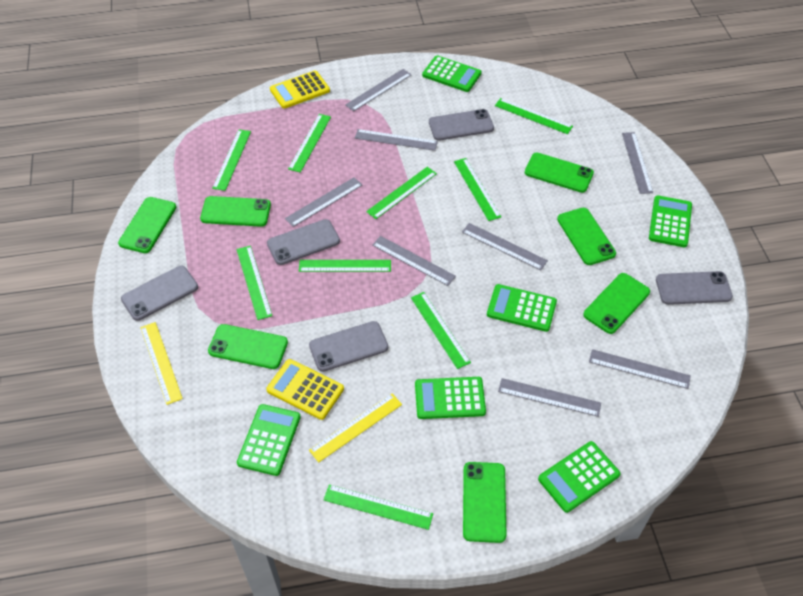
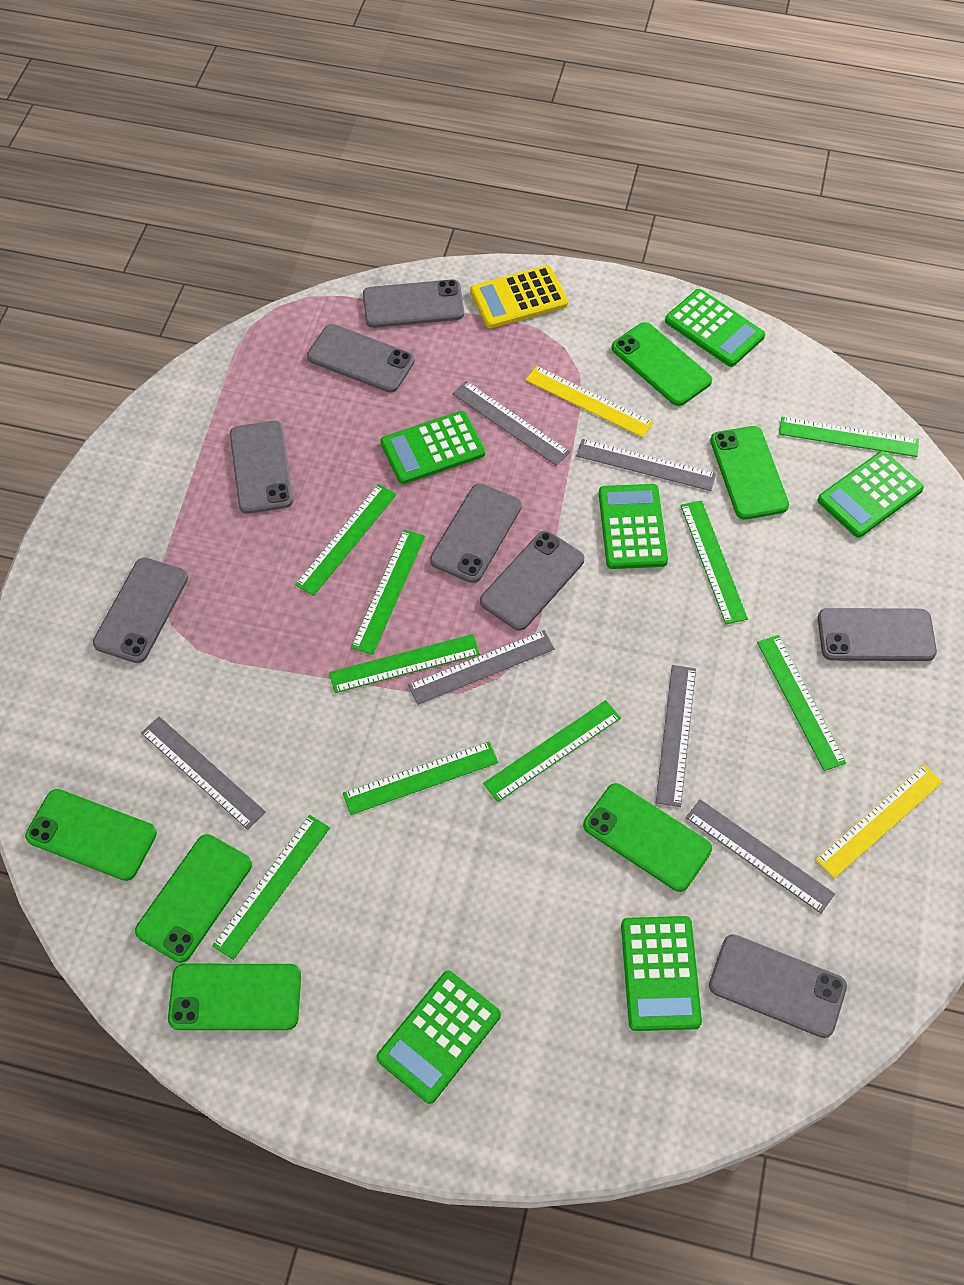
green phone: [118,197,176,253] [200,196,271,227] [208,324,288,369] [463,462,506,543] [525,153,594,193] [557,208,616,265] [583,273,650,334] = 7 -> [25,789,157,881] [135,834,252,963] [168,964,301,1030] [583,783,712,892] [612,322,712,406] [710,426,789,520] = 6
grey phone: [121,266,198,321] [267,219,340,265] [309,321,388,372] [429,109,494,141] [656,271,733,305] = 5 -> [93,558,188,663] [230,421,293,514] [307,324,415,393] [363,279,464,328] [430,483,522,583] [480,531,584,631] [709,934,847,1038] [818,608,937,661] = 8
grey ruler: [285,177,362,227] [345,69,412,111] [355,129,438,151] [372,236,456,286] [462,223,548,270] [498,378,601,417] [589,349,691,389] [622,132,653,194] = 8 -> [141,716,266,830] [408,630,555,705] [452,381,570,466] [576,439,716,491] [656,665,696,807] [686,799,835,913] = 6
yellow calculator: [266,359,344,420] [270,71,330,109] = 2 -> [470,265,568,328] = 1

